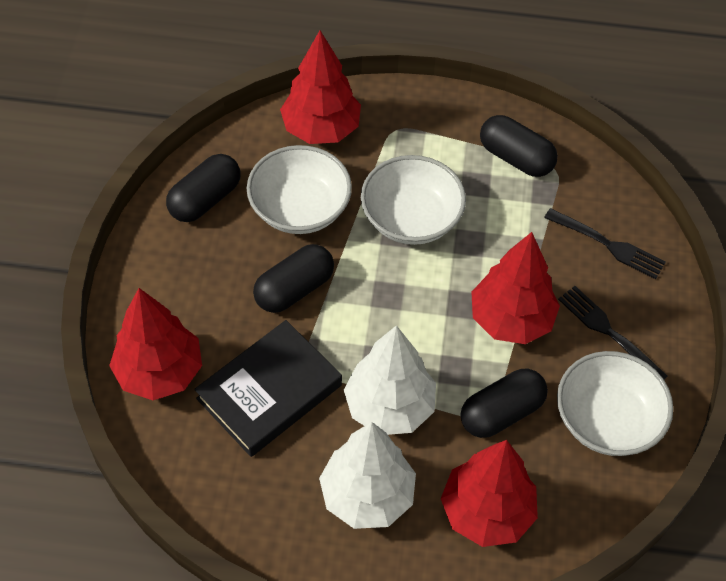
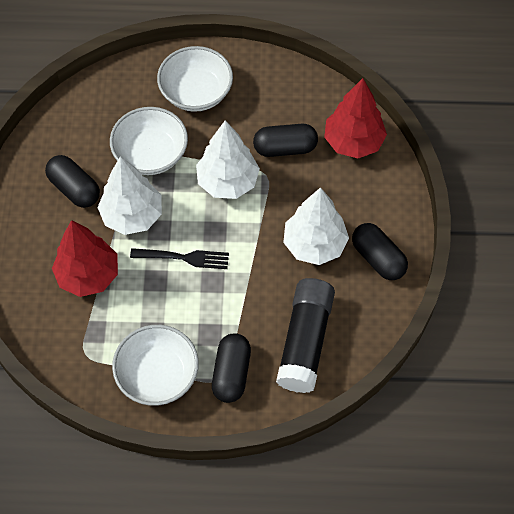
black book: [194,320,342,457] = 1 -> none = 0
black fork: [544,208,666,279] [558,286,668,379] = 2 -> [130,248,229,269] = 1
black glue stick: none = 0 -> [276,278,335,393] = 1
red tree: [109,288,202,400] [280,31,361,144] [441,440,538,547] [471,232,560,344] = 4 -> [52,220,118,297] [324,78,387,158] = 2
white tree: [319,422,416,529] [344,325,436,435] = 2 -> [97,156,162,235] [196,121,260,199] [283,187,349,265] = 3

